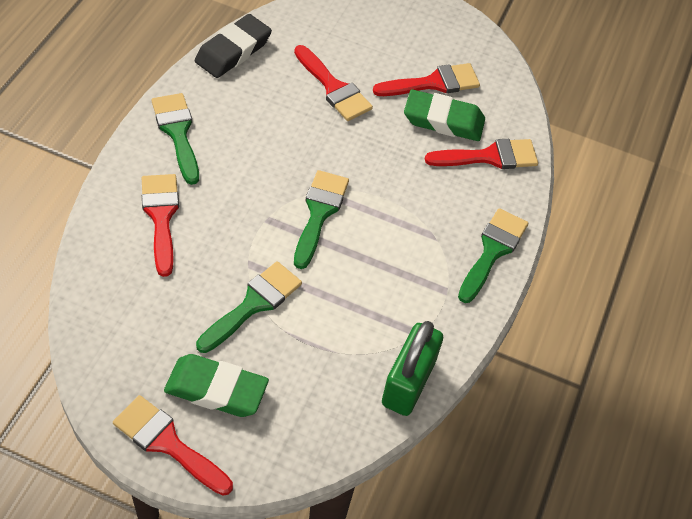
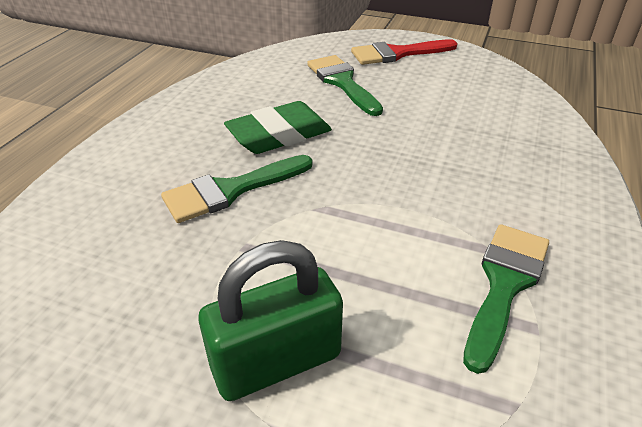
black eraser: [195,14,272,78] = 1 -> none = 0
green brush: [152,93,199,185] [196,261,302,353] [294,170,349,269] [458,208,528,303] = 4 -> [161,155,312,223] [307,55,383,116] [463,224,549,374] = 3
green eraser: [164,354,269,417] [404,90,485,141] = 2 -> [224,101,332,154] = 1
red brush: [113,395,233,496] [142,174,179,277] [294,45,373,121] [373,63,480,96] [425,139,538,169] = 5 -> [351,39,458,65] = 1

